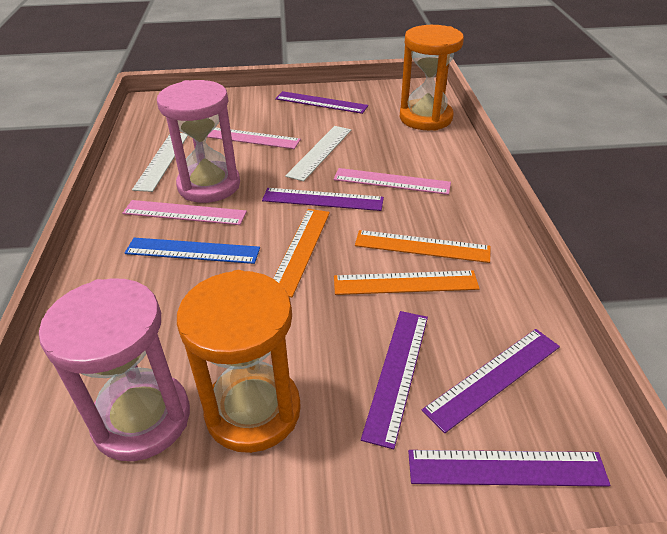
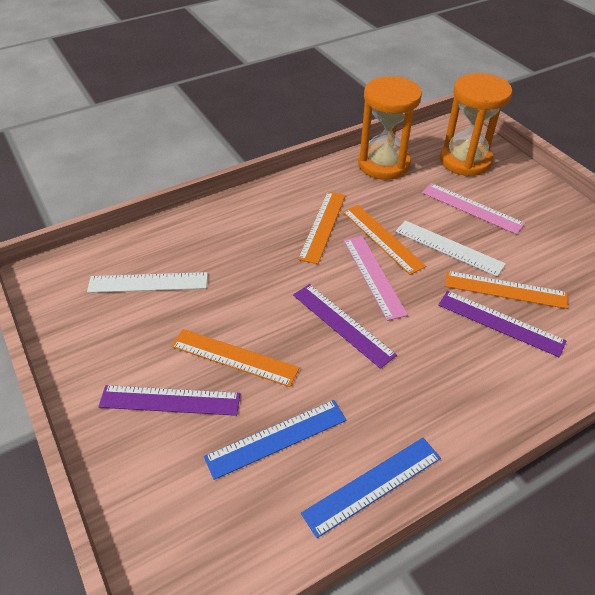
blue ruler: [125,238,260,264] = 1 -> [204,400,346,480] [301,438,441,538] = 2
orange ruler: [273,209,330,297] [334,271,480,295] [355,230,491,263] = 3 -> [171,329,300,387] [298,191,346,264] [343,205,426,275] [445,271,568,309] = 4
pink hourglass: [39,278,190,461] [157,80,240,203] = 2 -> none = 0
pink ruler: [122,200,247,225] [207,127,301,149] [334,168,451,195] = 3 -> [344,236,408,321] [422,183,525,234] = 2
purple ruler: [262,188,384,211] [275,91,368,114] [361,311,428,449] [408,450,610,487] [422,329,560,433] = 5 -> [98,385,240,416] [293,284,397,369] [438,291,566,357] = 3

